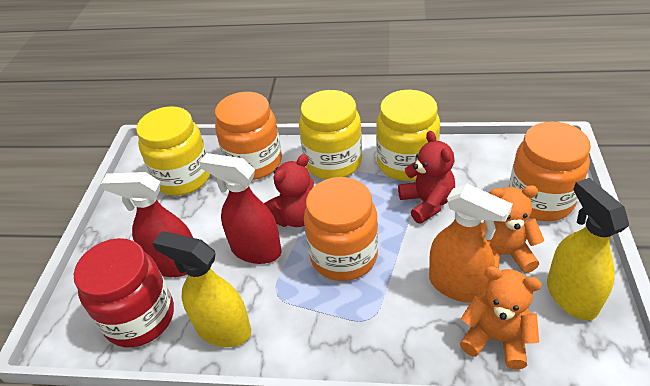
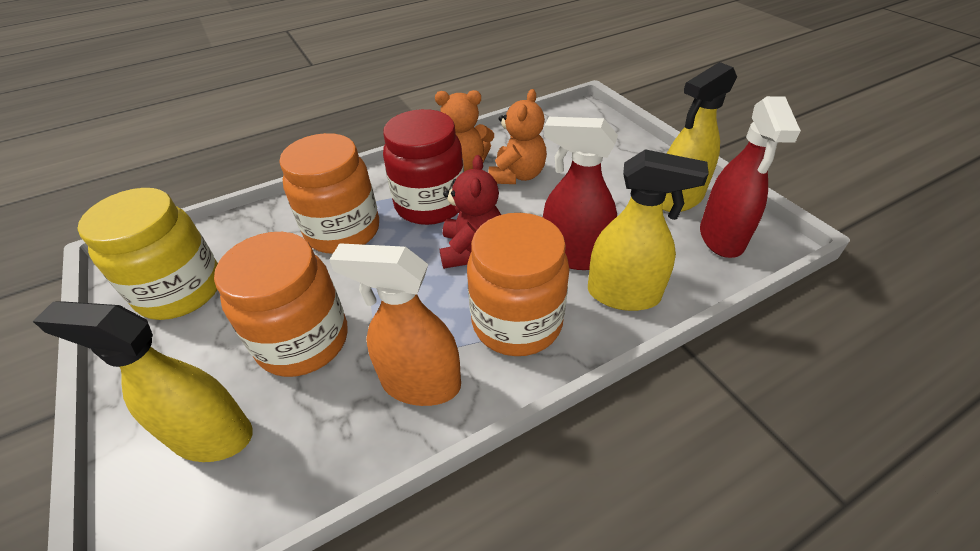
red teddy bear: [264,154,314,227] [398,131,455,224] = 2 -> [440,155,501,269] = 1
yellow jar: [136,106,210,196] [299,90,362,179] [376,90,440,181] = 3 -> [78,188,218,320] = 1
yellow spray bottle: [152,231,251,347] [547,178,629,320] = 2 -> [33,301,253,462] [588,149,709,311] [662,62,737,212] = 3

